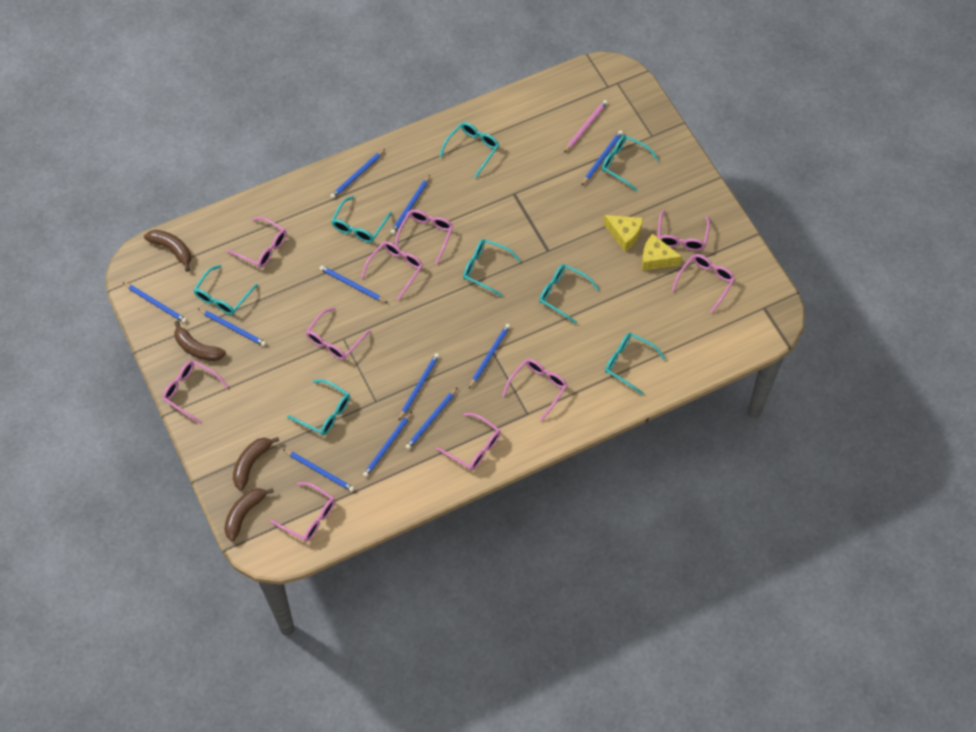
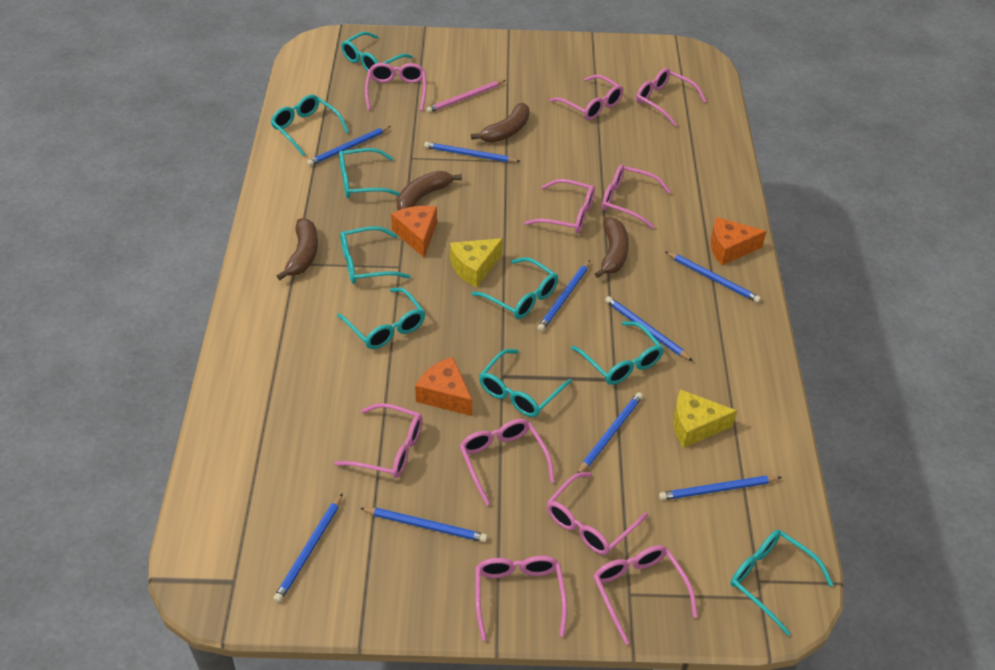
blue pencil: [122,282,187,323] [198,309,266,346] [283,449,355,492] [319,265,388,303] [330,149,385,199] [363,412,412,477] [390,175,430,235] [399,353,440,420] [405,387,458,450] [469,324,510,388] [582,130,623,185] = 11 -> [273,493,343,603] [307,126,391,166] [360,507,488,542] [424,142,521,162] [537,260,590,332] [578,392,643,473] [605,296,693,361] [659,476,782,500] [666,252,761,303] = 9
orange cheese: none = 0 -> [391,206,437,257] [415,357,472,416] [711,217,767,265] = 3
turquoise glasses: [194,265,258,315] [287,380,350,435] [331,196,392,243] [439,122,499,178] [463,239,521,297] [539,264,599,324] [602,135,659,191] [605,333,666,395] = 8 -> [271,94,349,156] [337,287,425,349] [339,148,400,198] [340,226,411,284] [341,32,413,71] [472,257,558,319] [479,349,572,417] [571,321,664,385] [730,530,834,636] = 9

